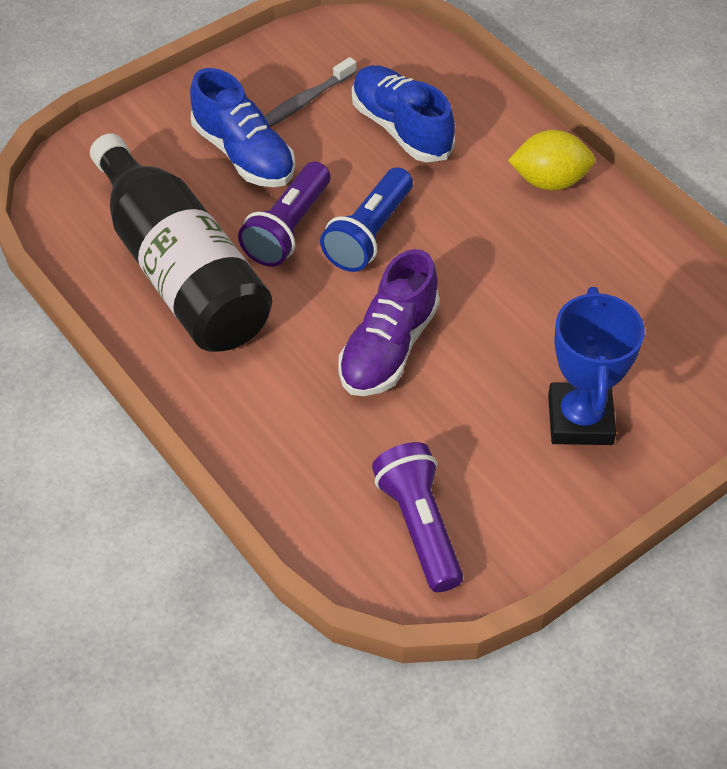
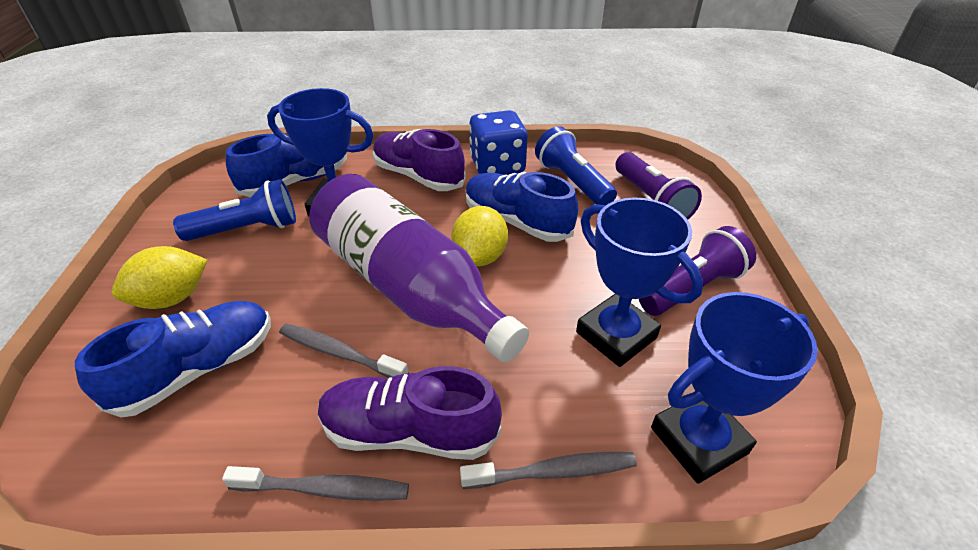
black bottle: [90,134,272,352] = 1 -> none = 0
blue dice: none = 0 -> [469,110,528,175] = 1
blue flashlight: [320,167,413,272] = 1 -> [173,179,296,241] [535,126,617,205] = 2
blue shoe: [190,68,295,187] [352,65,455,162] = 2 -> [75,301,271,417] [226,134,347,197] [466,172,578,242] = 3
blue trophy: [548,287,645,445] = 1 -> [267,88,374,216] [576,197,703,367] [651,292,818,484] = 3
grey toothbrush: [264,57,357,127] = 1 -> [222,466,409,501] [279,324,409,378] [460,452,637,489] = 3
purple bottle: none = 0 -> [309,174,529,362] = 1
purple shoe: [338,249,440,396] = 1 -> [318,366,502,460] [373,129,466,191] = 2
yellow lemon: [508,130,595,191] = 1 -> [112,246,207,309] [451,206,508,266] = 2

